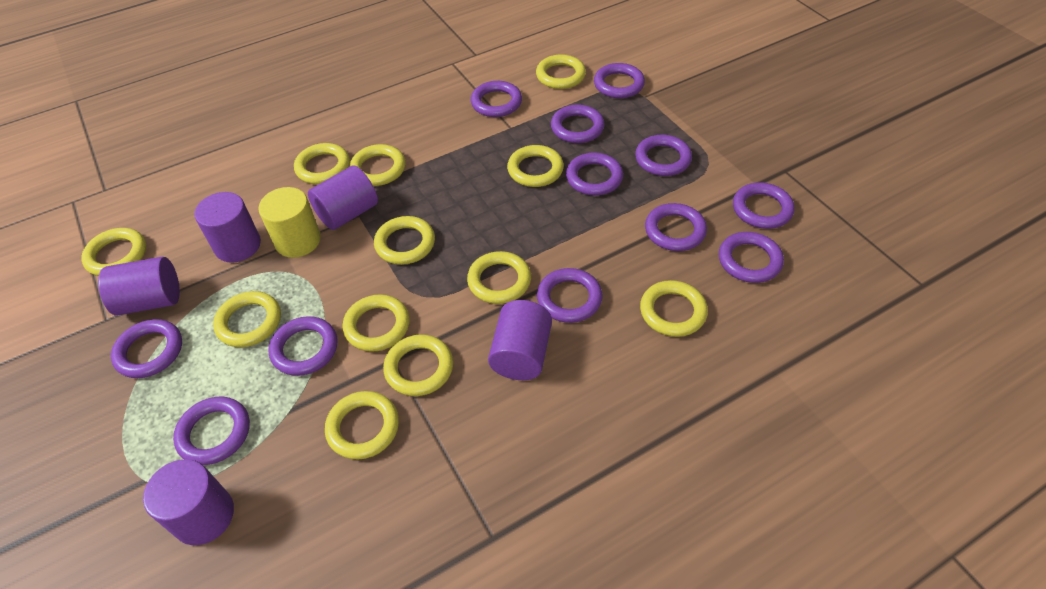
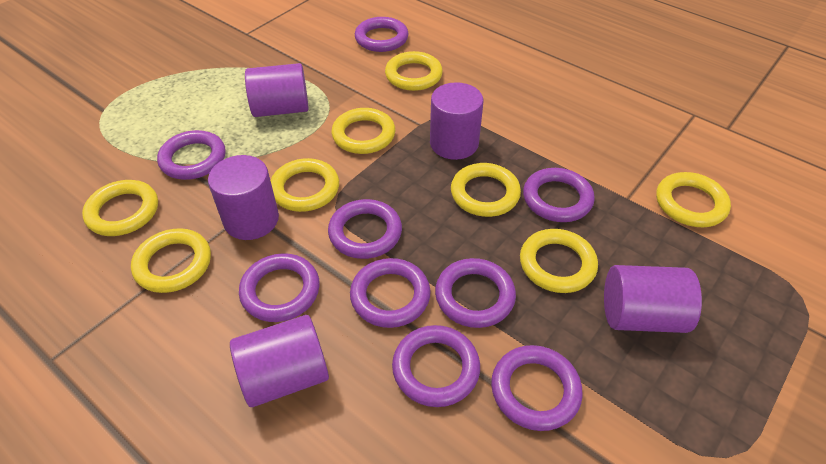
purple ring: [111,319,182,378] [173,396,250,465] [268,316,338,376] [471,81,522,117] [537,268,602,323] [551,104,605,143] [566,153,623,195] [594,63,645,98] [635,135,692,176] [645,203,707,251] [719,232,784,283] [733,182,795,229] = 12 -> [157,130,226,180] [239,253,320,322] [328,199,402,259] [350,258,431,328] [355,17,408,52] [392,325,480,407] [435,258,516,328] [491,345,583,431] [523,168,595,222] = 9
yellow cylinder: [258,187,321,258] = 1 -> none = 0
yellow ring: [81,228,146,276] [213,291,281,347] [294,143,350,184] [325,391,399,459] [342,294,410,352] [350,144,406,186] [374,216,435,265] [383,334,453,396] [467,251,531,304] [507,145,564,187] [536,54,586,89] [640,280,708,337] = 12 -> [82,180,158,236] [131,228,211,293] [270,158,339,212] [331,108,395,154] [385,51,443,91] [451,163,521,217] [520,229,598,293] [656,172,731,227] = 8

